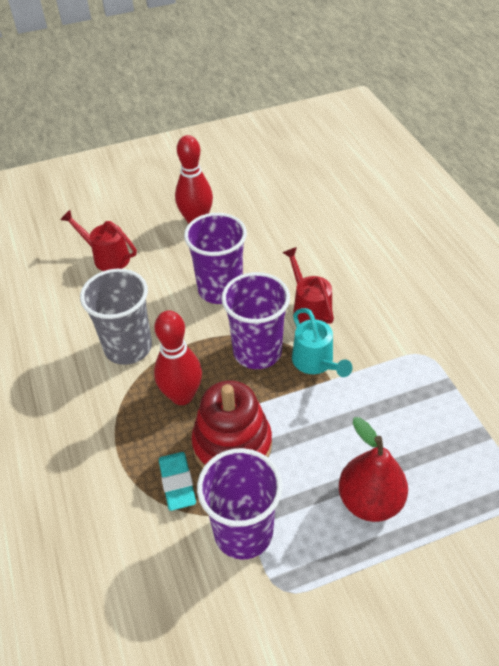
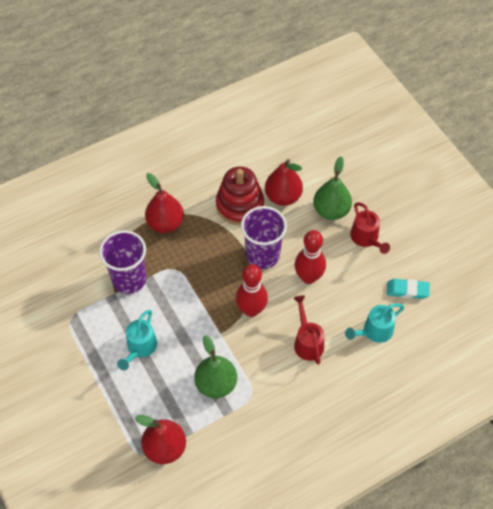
green pear: none = 0 -> [194,335,237,398] [313,157,352,220] = 2
grey cup: [80,269,152,365] = 1 -> none = 0
purple cup: [184,213,247,304] [197,448,282,560] [221,272,290,369] = 3 -> [99,230,146,294] [241,206,287,269] = 2
red pear: [339,417,408,522] = 1 -> [135,415,186,464] [145,173,184,233] [265,159,303,206] = 3
turquoise watering can: [292,308,353,377] = 1 -> [117,310,157,370] [345,303,405,343] = 2

